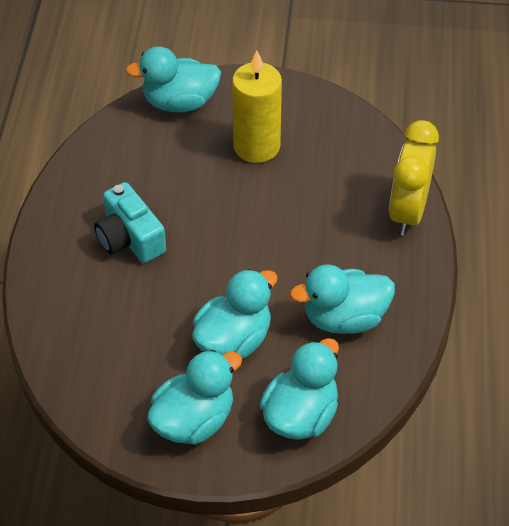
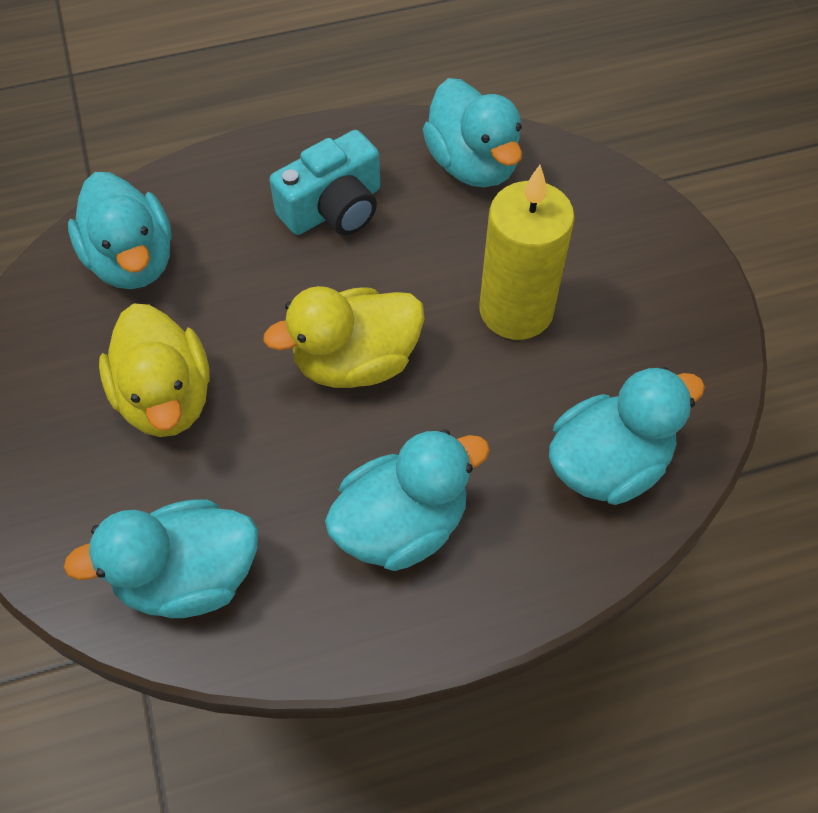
yellow clock: [389,120,439,236] = 1 -> none = 0
yellow duck: none = 0 -> [99,303,210,437] [263,286,424,388] = 2

